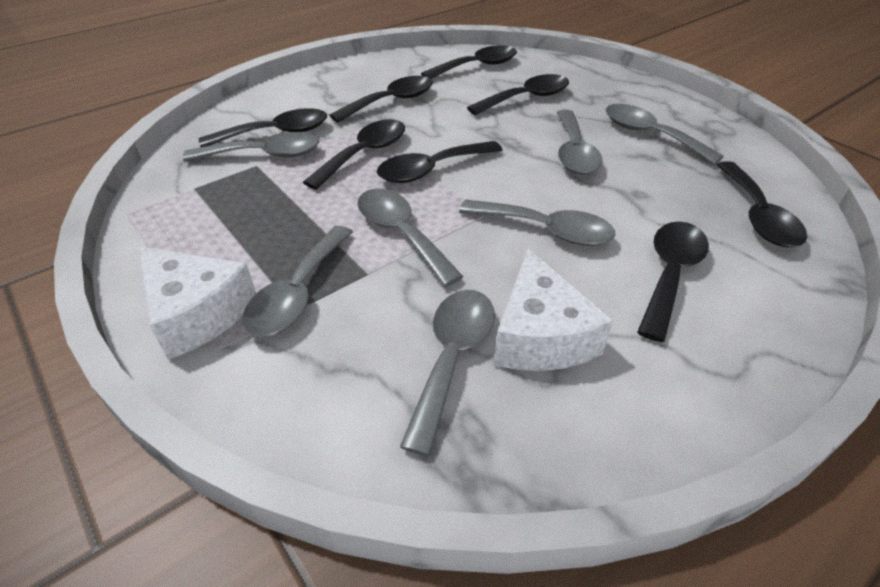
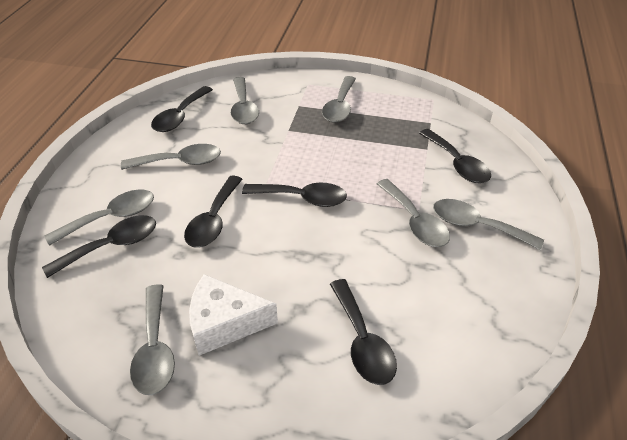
black spoon: [199,108,327,147] [303,119,405,190] [330,76,433,123] [377,141,502,183] [421,45,517,79] [467,74,569,115] [637,221,709,342] [717,161,807,247] = 8 -> [42,215,156,278] [151,86,213,132] [184,176,242,248] [242,182,347,207] [330,279,397,385] [419,129,491,183] = 6
white cheese: [138,247,256,360] [494,249,614,371] = 2 -> [189,274,278,356] = 1

